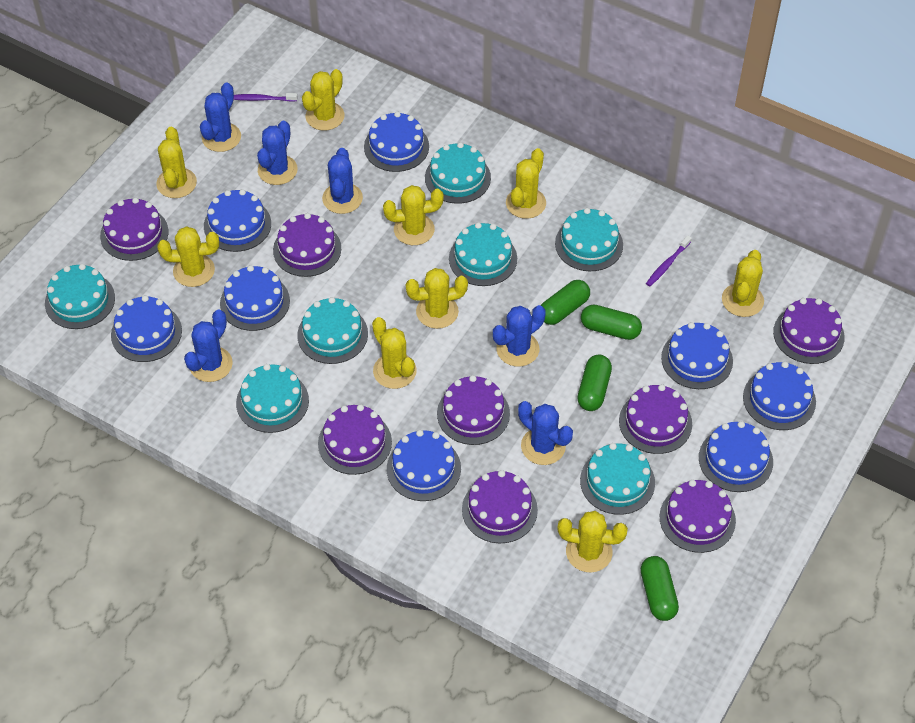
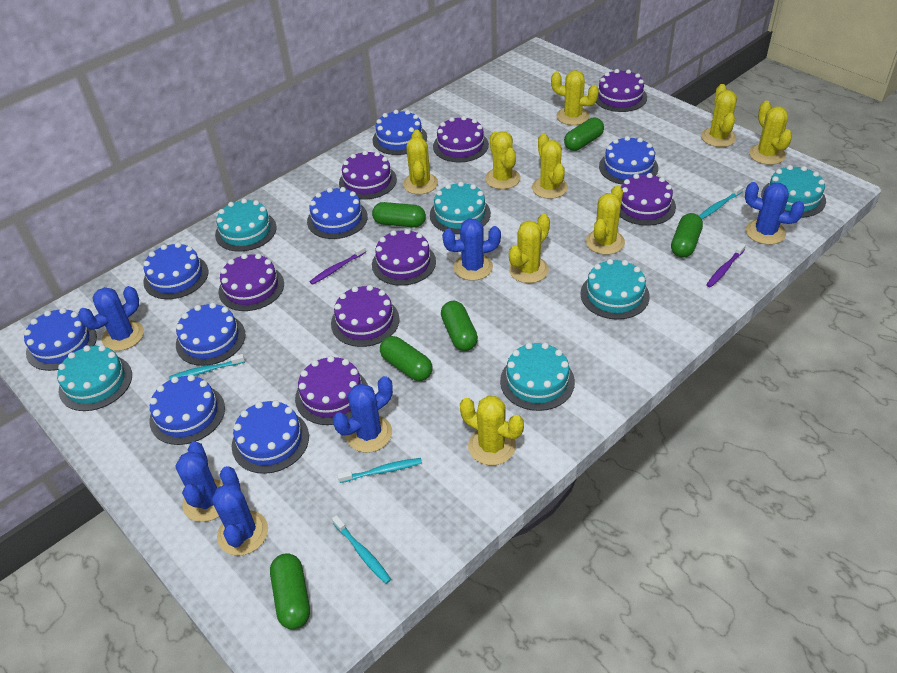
green capsule: [541,280,590,325] [577,355,612,411] [581,305,642,340] [641,556,679,621] = 4 -> [270,553,310,629] [372,202,426,227] [380,336,432,381] [441,301,478,351] [564,118,604,151] [671,213,703,258] = 6
turquoise cake: [45,264,115,329] [236,364,309,433] [297,297,368,364] [425,142,491,204] [449,222,517,286] [555,208,623,271] [580,443,655,515] = 7 -> [57,345,132,411] [215,198,277,252] [430,182,491,234] [500,343,575,411] [580,259,650,320] [761,165,826,218] = 6
turquoise toothbrush: none = 0 -> [169,354,245,380] [332,515,391,584] [337,458,422,483] [699,185,744,219] = 4

